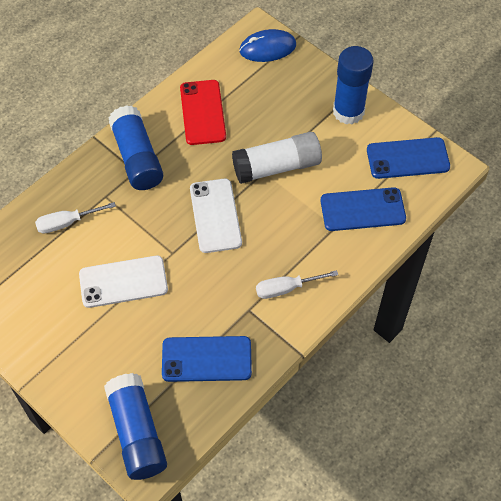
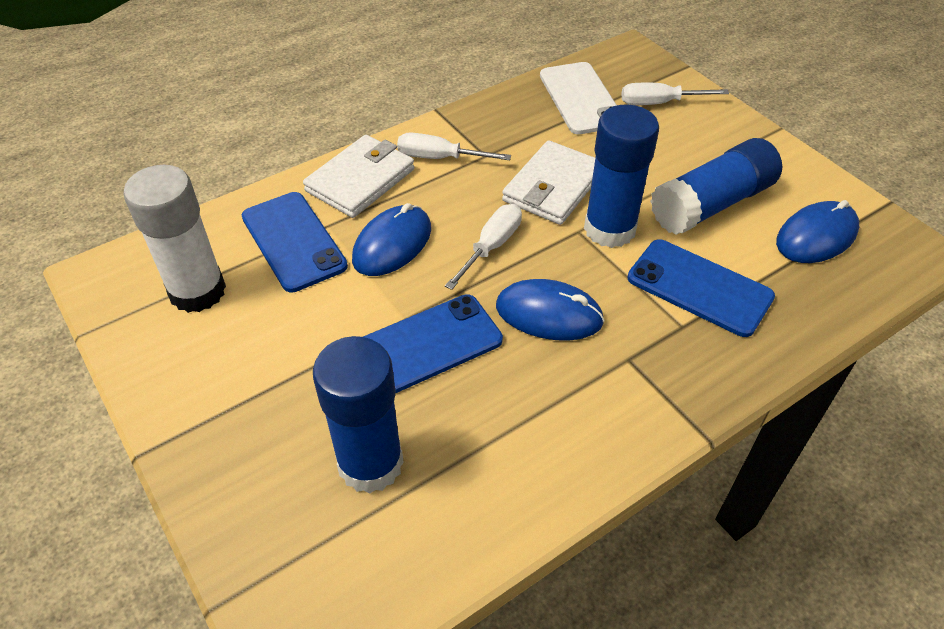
blue mouse: [239,29,296,62] = 1 -> [352,203,431,276] [496,279,605,341] [776,200,859,263] = 3
red phone: [180,80,226,145] = 1 -> none = 0
white phone: [79,256,168,308] [190,179,242,253] = 2 -> [540,62,617,134] = 1
white screwdriver: [35,202,116,233] [256,270,338,299] = 2 -> [397,132,511,160] [445,204,522,290] [621,83,729,105] = 3
white wallet: none = 0 -> [303,135,414,218] [502,140,595,225] = 2

